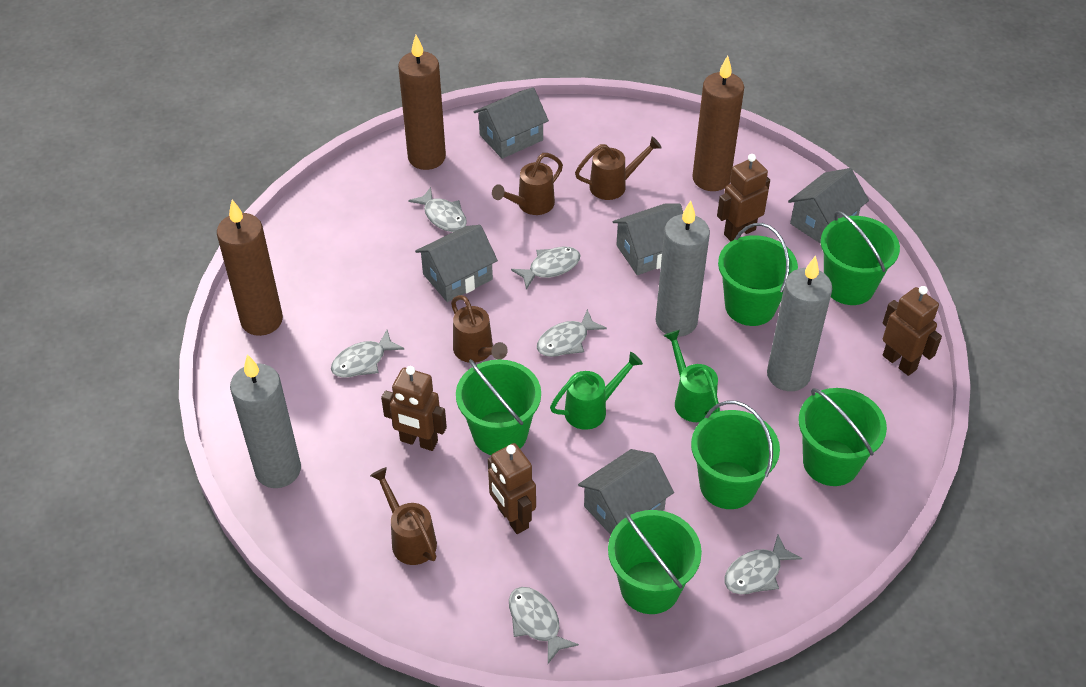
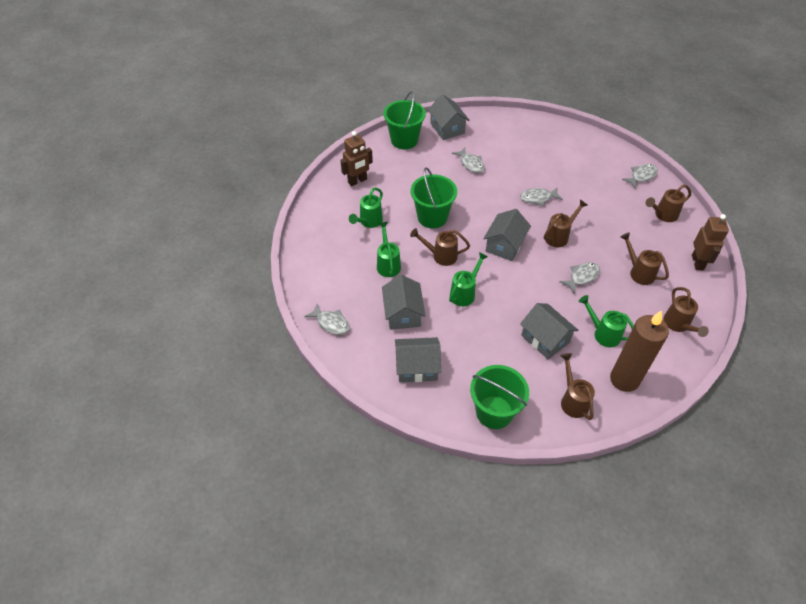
brown candle: [217,200,283,336] [398,35,446,170] [692,56,744,191] = 3 -> [610,311,669,392] = 1
brown robot: [381,366,447,451] [488,443,536,534] [717,154,770,241] [883,286,942,376] = 4 -> [340,131,373,186] [692,214,729,271] = 2
brown watering can: [370,467,437,565] [451,295,508,363] [492,153,563,215] [575,137,662,200] = 4 -> [410,228,470,266] [544,200,588,247] [560,353,595,420] [620,232,669,285] [646,184,691,222] [663,287,709,337] = 6
green bucket: [456,359,541,455] [608,510,702,614] [691,400,780,509] [718,223,798,326] [799,388,887,486] [821,211,900,305] = 6 -> [384,91,426,150] [411,167,457,228] [470,365,529,429] = 3
green watering can: [550,352,643,430] [663,330,720,422] = 2 -> [349,187,383,228] [377,222,401,277] [449,252,488,306] [579,295,634,347] = 4
grey candle: [230,354,301,488] [656,201,710,337] [767,256,833,391] = 3 -> none = 0
grey fish: [331,330,405,378] [408,187,467,232] [509,587,579,664] [511,247,580,290] [537,309,607,357] [724,534,802,594] = 6 -> [304,304,350,335] [452,147,485,173] [520,187,563,206] [559,262,600,294] [622,164,658,189] = 5

